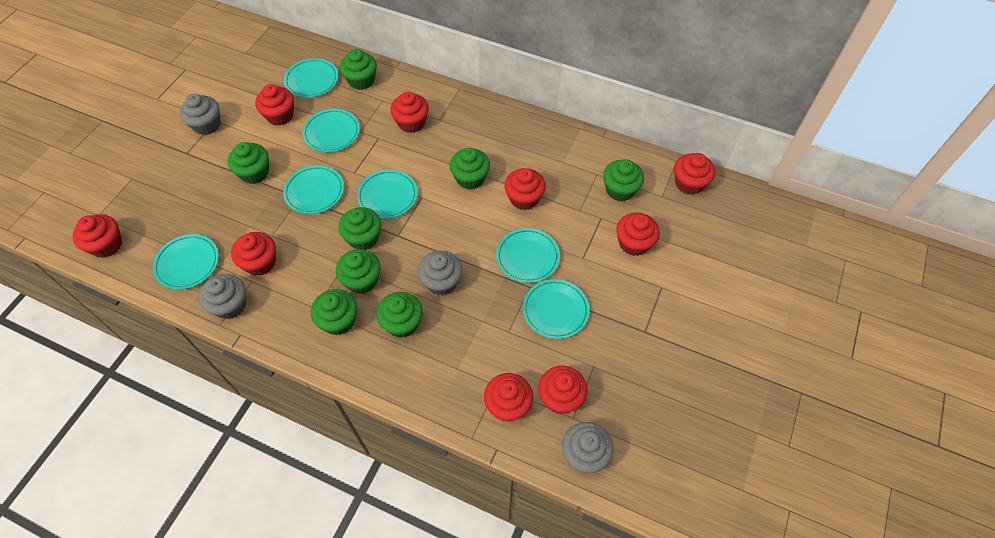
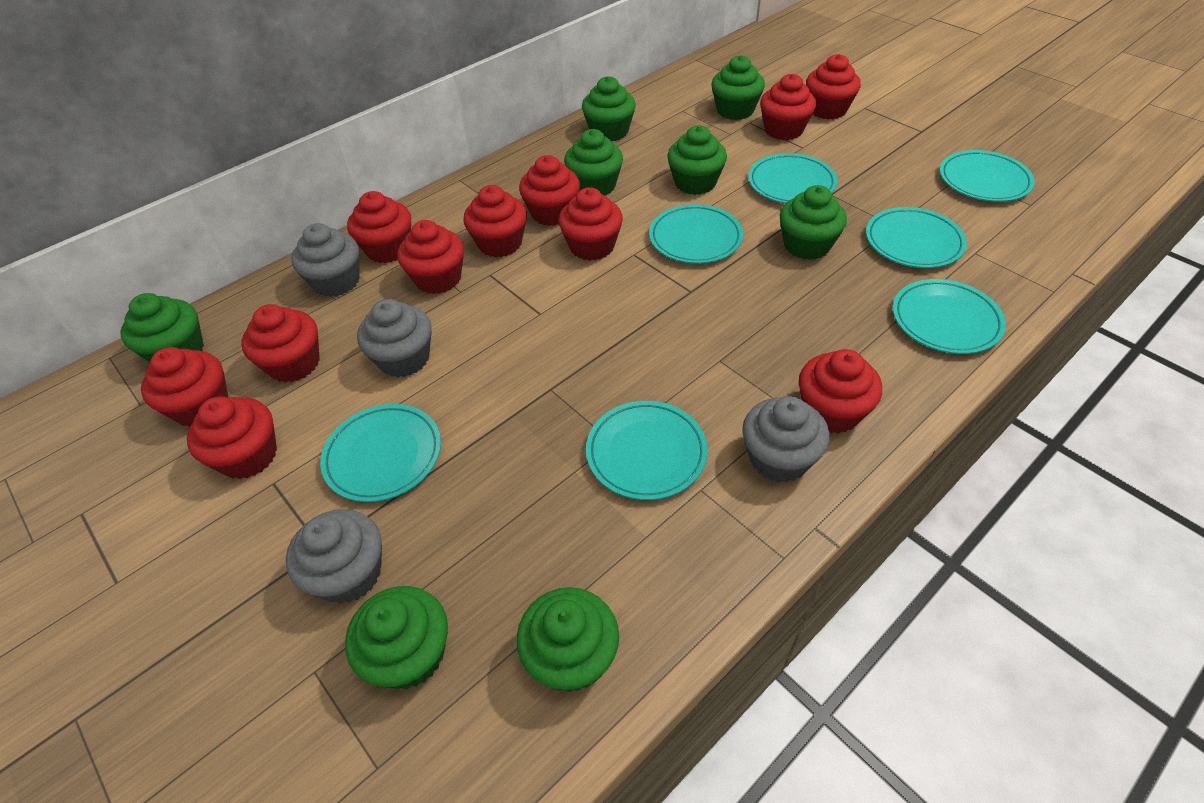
red cupcake: [72,214,122,258] [231,232,276,276] [255,84,294,126] [390,92,429,133] [484,373,533,421] [504,168,546,210] [538,366,588,414] [616,213,660,256] [674,153,715,195] = 9 -> [141,347,228,427] [187,396,277,479] [242,304,320,383] [347,191,411,263] [397,220,464,294] [463,185,527,257] [519,155,580,226] [558,187,623,261] [760,74,816,140] [799,349,882,434] [806,54,861,119] = 11

